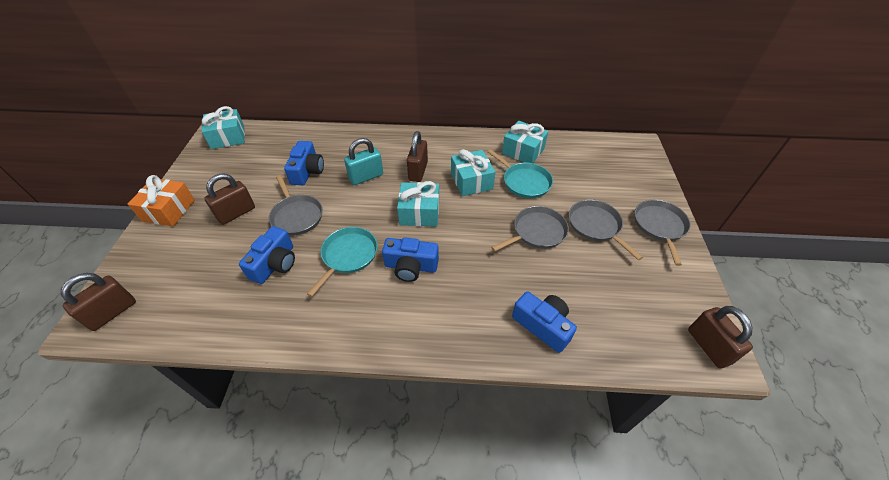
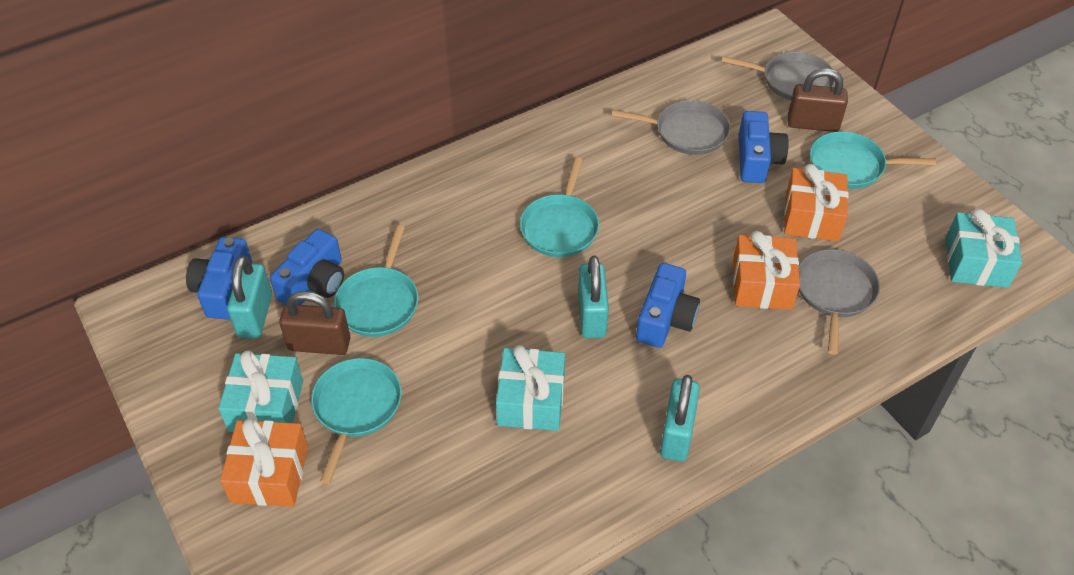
brown padlock: [61,273,136,331] [204,174,255,225] [407,131,428,182] [688,306,753,368] = 4 -> [279,291,350,355] [788,68,848,132] = 2
grey pan: [269,175,323,236] [491,206,569,252] [569,200,643,260] [635,200,691,266] = 4 -> [612,100,731,155] [721,52,835,101] [798,249,880,355] = 3
orange gift: [128,175,195,226] = 1 -> [220,418,308,507] [733,231,800,310] [784,164,848,241] = 3
turquoise gift: [202,106,245,149] [397,181,439,226] [451,149,495,196] [502,121,548,163] = 4 -> [218,350,303,432] [496,345,565,431] [946,209,1022,288] = 3
turquoise padlock: [344,138,383,185] = 1 -> [227,256,272,339] [578,256,609,338] [660,375,700,462] = 3
turquoise pan: [307,227,378,297] [487,149,553,198] = 2 -> [311,358,402,484] [334,226,418,337] [520,157,599,257] [810,131,936,189] = 4

